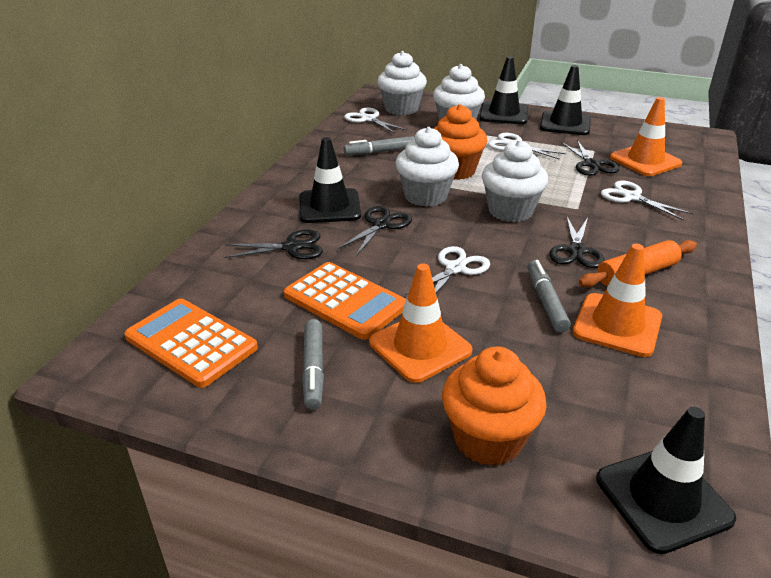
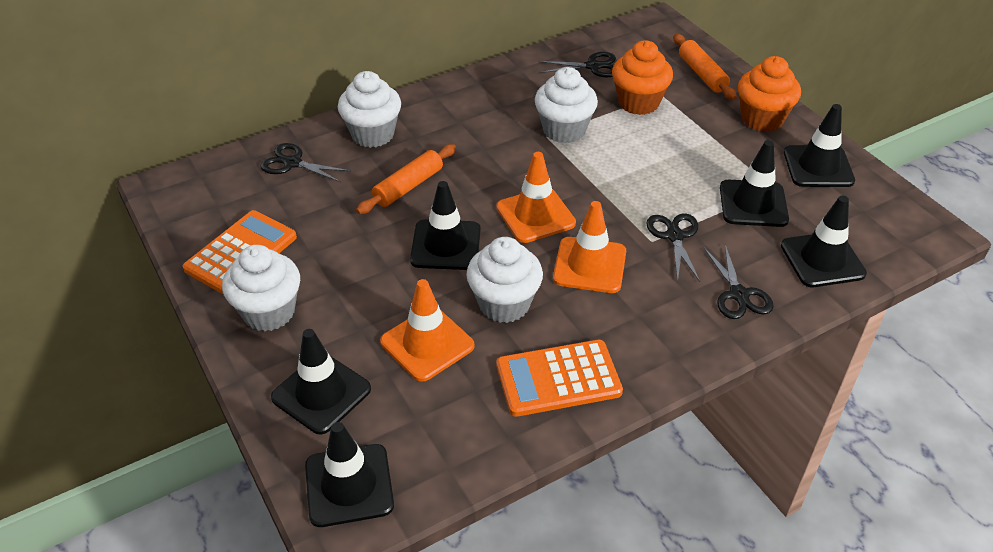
black traffic cone: [300,137,361,223] [480,56,528,124] [540,65,591,135] [596,407,736,554] = 4 -> [271,329,371,435] [305,422,394,527] [410,181,481,270] [720,140,789,227] [781,196,867,287] [784,104,855,187] = 6
grey marker: [302,319,324,410] [344,136,415,155] [527,260,571,332] = 3 -> none = 0
orange rolling pin: [578,240,697,288] = 1 -> [356,144,456,214] [674,34,737,100] = 2
white scissors: [344,107,407,134] [406,246,490,295] [488,133,566,160] [601,181,693,220] = 4 -> none = 0

